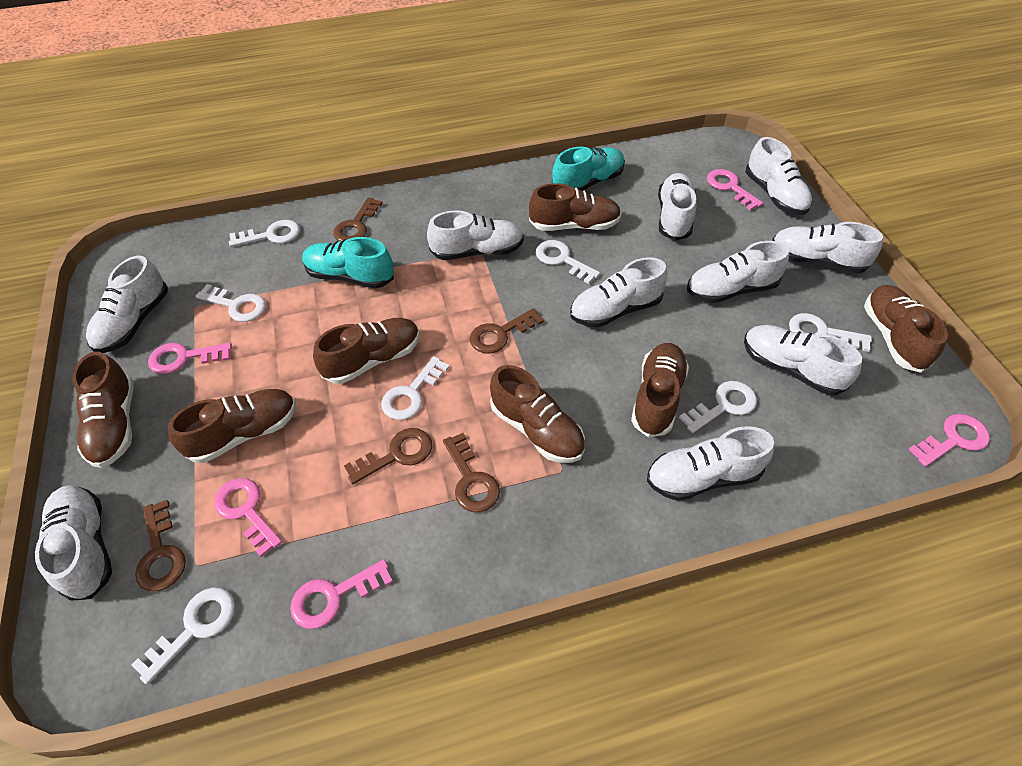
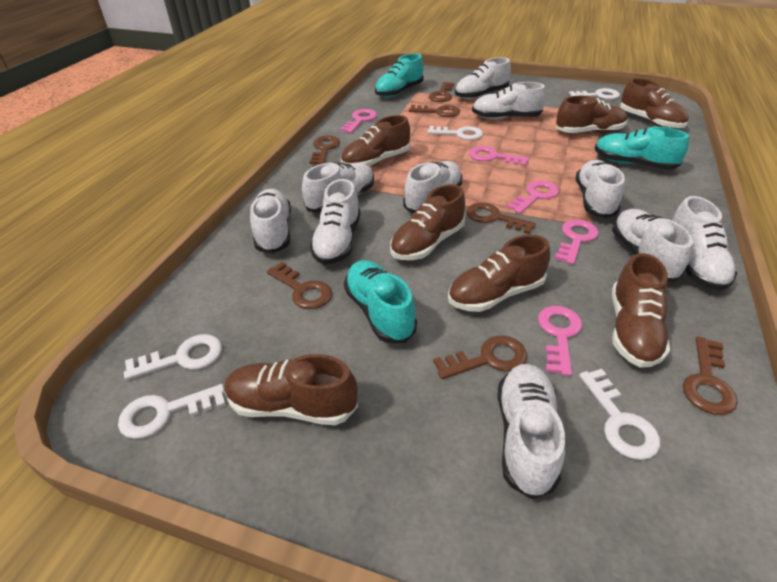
brown key: [135,500,186,592] [333,197,383,241] [344,428,432,485] [443,433,500,512] [470,308,544,354] = 5 -> [267,262,332,309] [309,135,340,165] [409,105,460,117] [428,82,454,102] [433,335,527,379] [466,203,536,234] [683,336,738,415] = 7
turquoise shoe: [302,237,394,288] [552,146,625,191] = 2 -> [344,260,417,343] [375,54,424,97] [595,127,689,170] = 3
white key: [132,587,235,685] [196,284,266,322] [229,220,300,247] [381,356,450,420] [536,240,600,284] [679,381,757,433] [789,313,872,352] = 7 -> [118,384,226,439] [124,334,222,380] [427,126,483,140] [569,88,620,100] [579,369,660,460] = 5

